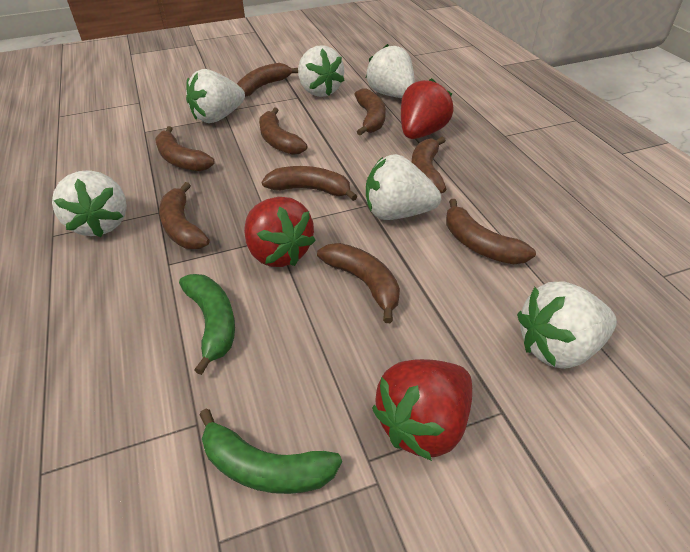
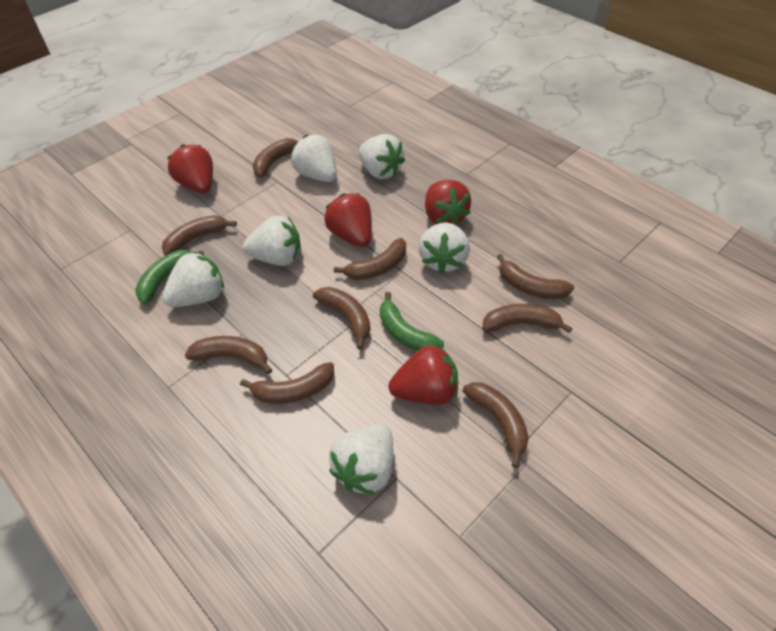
red strawberry: [244,197,316,267] [372,359,472,461] [401,78,454,139] = 3 -> [167,144,213,193] [324,193,372,247] [388,345,458,405] [425,180,471,225] = 4

